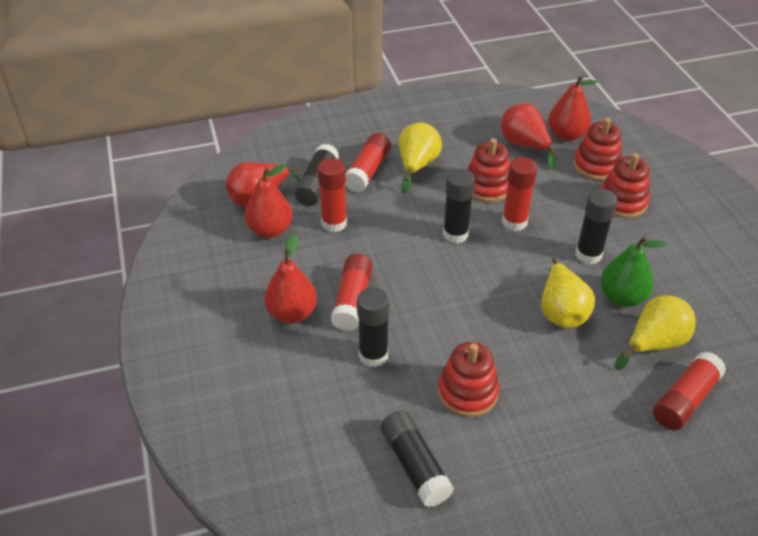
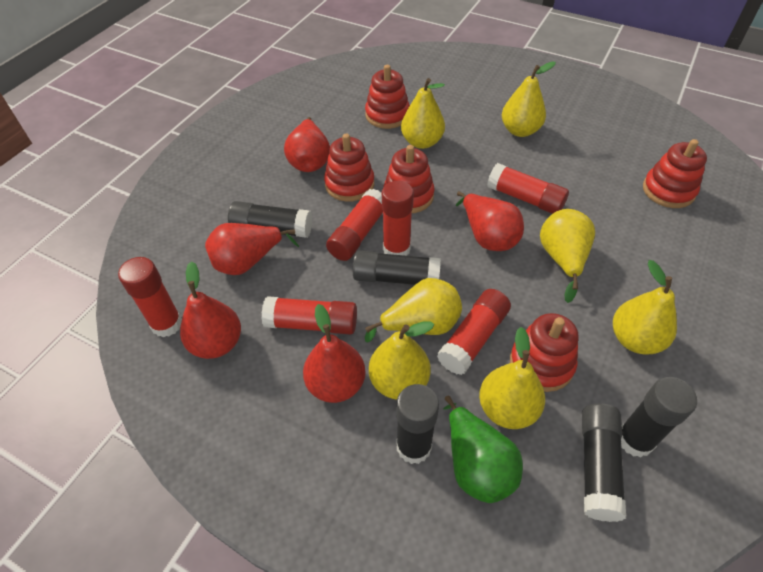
red glue stick: [317,158,347,232] [331,254,373,332] [345,133,391,192] [502,157,537,231] [653,351,726,430] = 5 -> [118,257,182,337] [262,296,357,335] [326,189,383,261] [382,181,414,256] [437,289,511,375] [487,163,569,214] = 6
red stacking toy: [438,342,499,417] [468,138,510,202] [573,118,622,181] [600,153,650,218] = 4 -> [324,134,374,202] [365,65,410,129] [384,145,434,213] [510,313,578,392] [643,139,707,208] = 5
yellow pear: [399,123,442,194] [541,258,595,328] [614,295,696,370] = 3 -> [365,278,462,343] [369,321,434,399] [401,78,445,149] [479,327,545,429] [502,61,556,137] [540,209,595,303] [613,260,677,354] = 7

